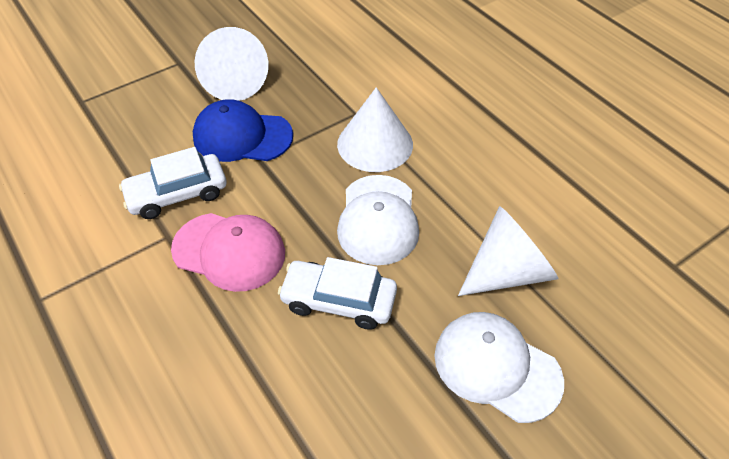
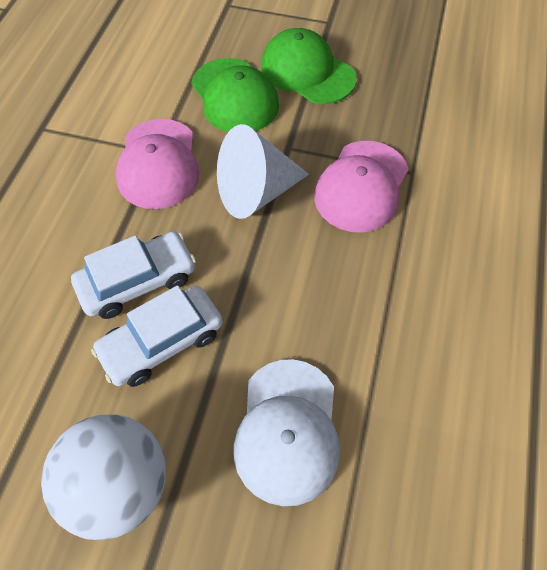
blue cap: [193,99,293,162] = 1 -> none = 0
green cap: none = 0 -> [191,58,279,132] [261,28,357,104] = 2
pink cap: [171,213,285,292] = 1 -> [116,119,200,209] [314,141,409,233] = 2
white ball: none = 0 -> [41,414,166,540] = 1
white cap: [337,175,419,265] [434,312,564,423] = 2 -> [233,359,340,506] = 1
white cone: [195,27,268,101] [337,87,413,172] [458,206,559,296] = 3 -> [217,124,309,219] = 1

